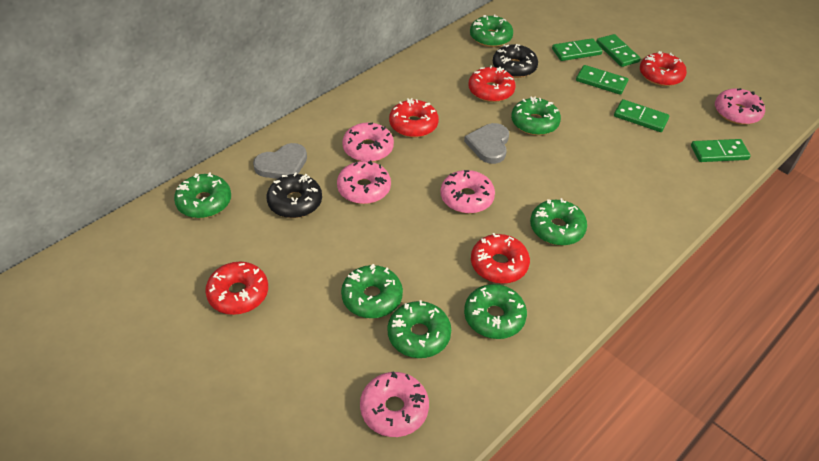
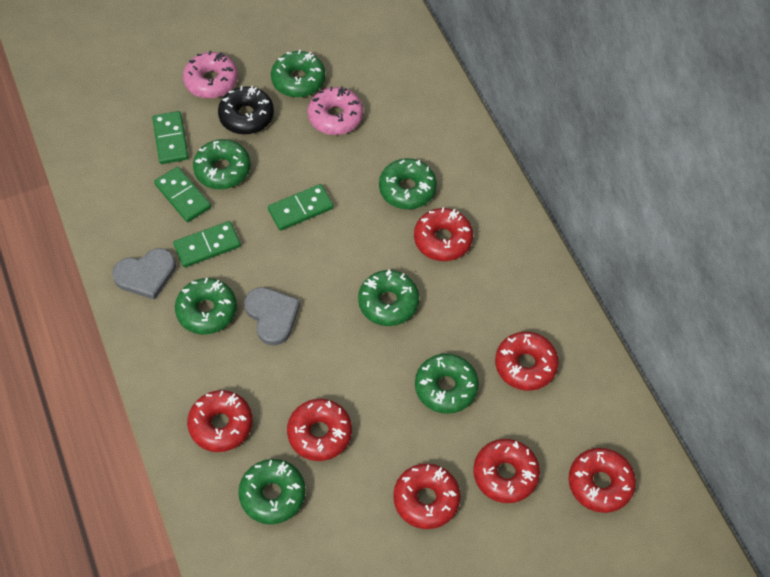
black donut: [267,172,322,218] [493,44,538,78] = 2 -> [218,86,274,134] = 1
green domino: [552,38,602,61] [576,65,628,95] [596,34,641,67] [614,99,669,132] [691,139,751,162] = 5 -> [152,111,189,164] [154,167,211,222] [173,221,241,268] [268,184,334,231] = 4
pink donut: [337,160,391,204] [342,122,394,162] [360,372,429,437] [440,170,495,213] [715,88,765,125] = 5 -> [183,51,238,98] [308,86,363,135] = 2
red donut: [205,262,268,315] [389,98,439,138] [468,66,516,102] [471,233,530,284] [640,51,687,86] = 5 -> [187,390,252,452] [287,399,352,461] [393,463,461,529] [414,207,473,261] [473,439,540,503] [495,332,559,391] [569,448,636,513] = 7

